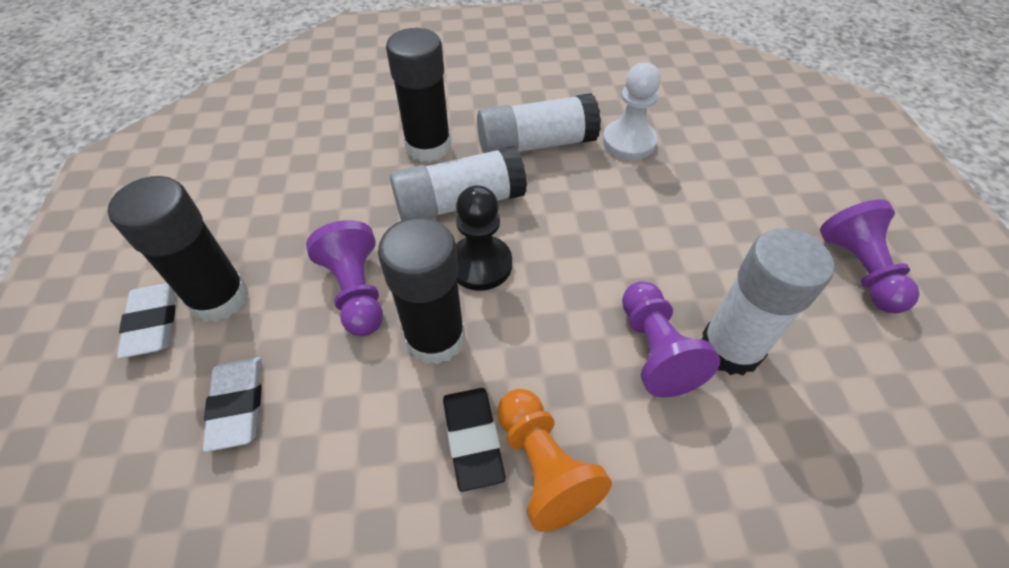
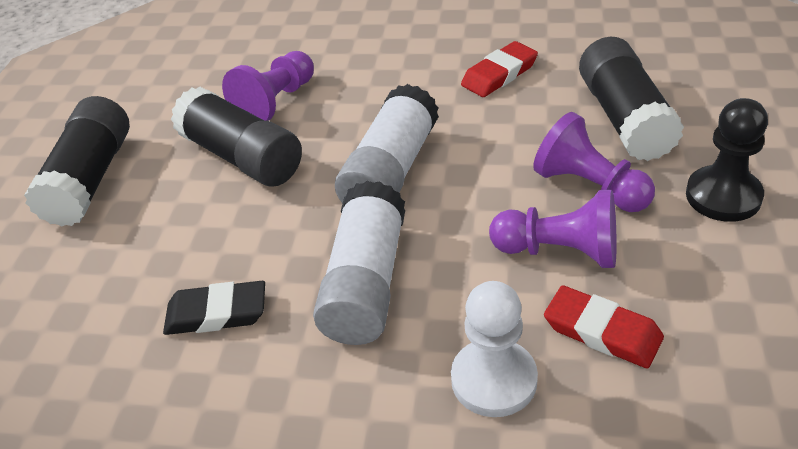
orange pawn: [497,389,612,532] = 1 -> none = 0
red eraser: none = 0 -> [461,41,538,97] [544,285,664,368] = 2
white eraser: [117,283,176,359] [203,357,262,452] = 2 -> none = 0
white glue stick: [390,146,527,221] [477,93,601,153] [701,228,834,375] = 3 -> [313,181,405,345] [335,84,439,203] = 2

